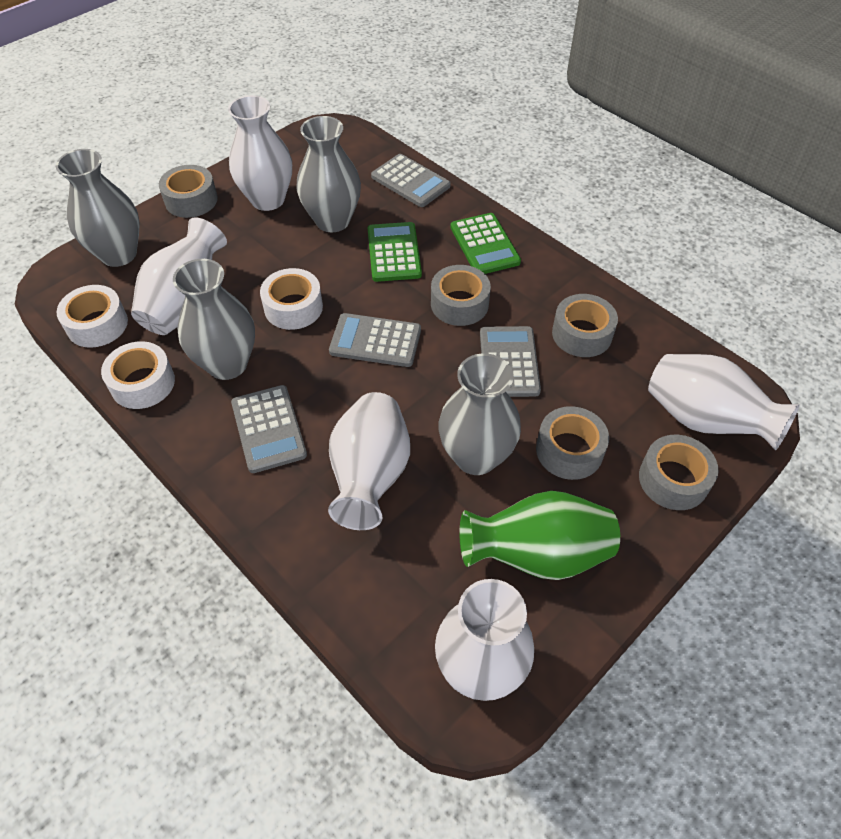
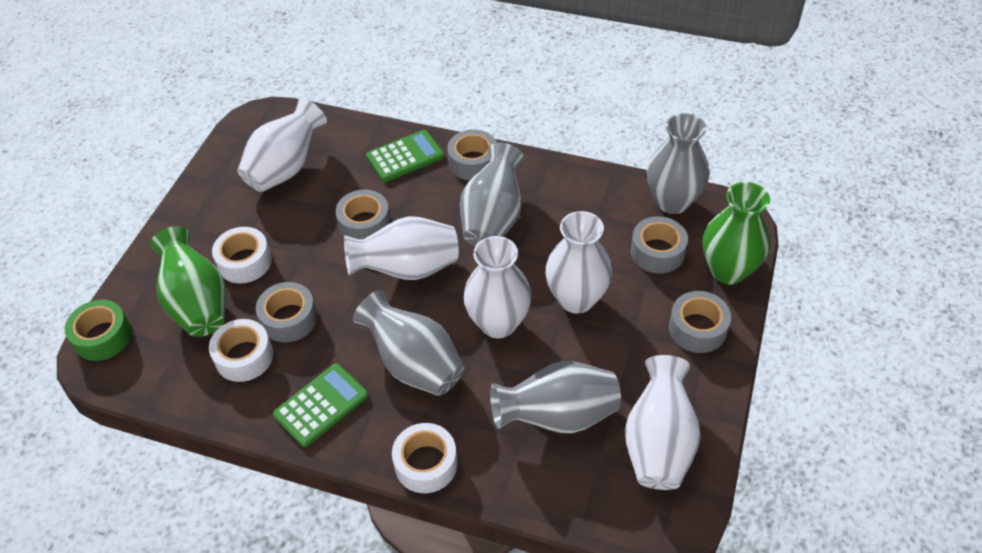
green tape: none = 0 -> [65,300,132,361] = 1
green vase: [460,491,620,580] = 1 -> [150,226,226,337] [702,182,770,284] = 2
grey calculator: [231,385,307,473] [329,313,421,367] [371,154,451,207] [480,326,541,397] = 4 -> none = 0

